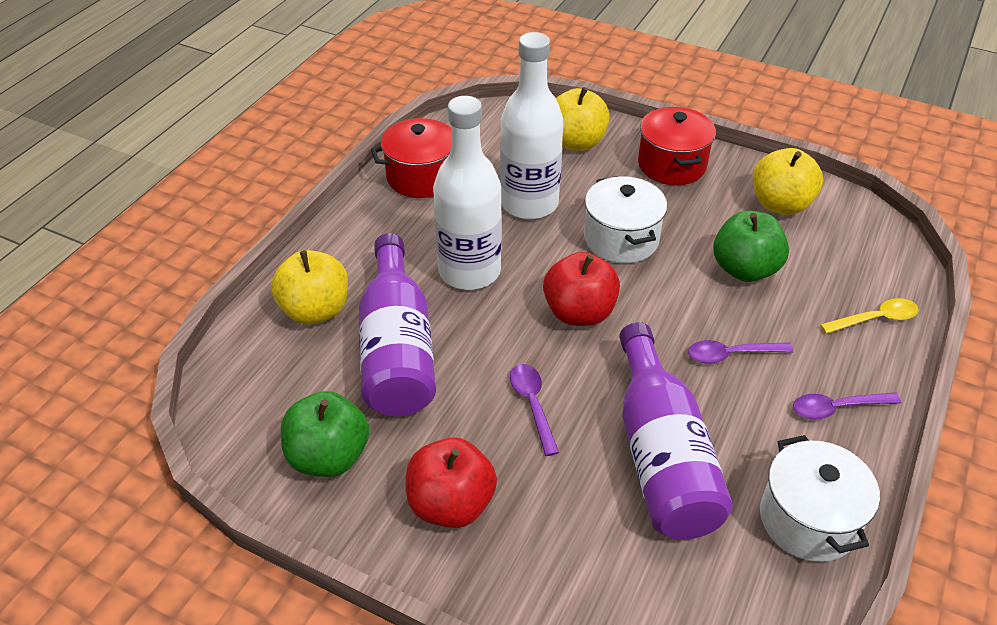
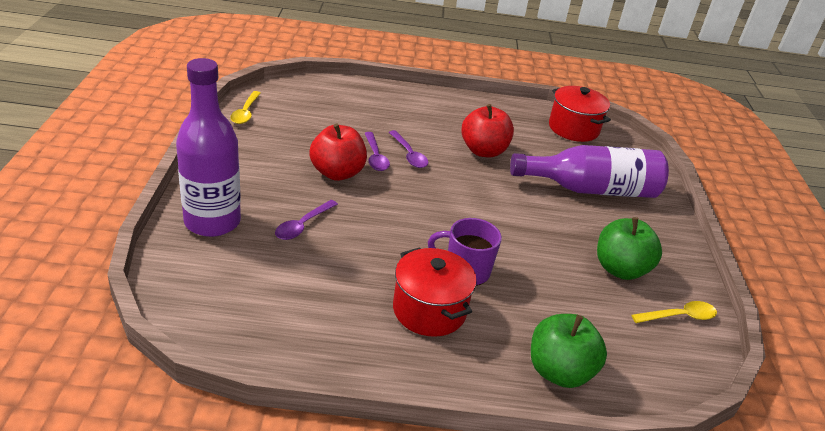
purple mug: none = 0 -> [428,218,502,286] = 1
white bottle: [433,96,502,290] [500,32,563,219] = 2 -> none = 0
white pot: [584,176,667,263] [760,435,880,562] = 2 -> none = 0
yellow apple: [271,250,348,324] [556,87,610,151] [753,148,823,215] = 3 -> none = 0
yellow spoon: [820,298,918,334] = 1 -> [230,91,261,124] [631,301,717,323] = 2

